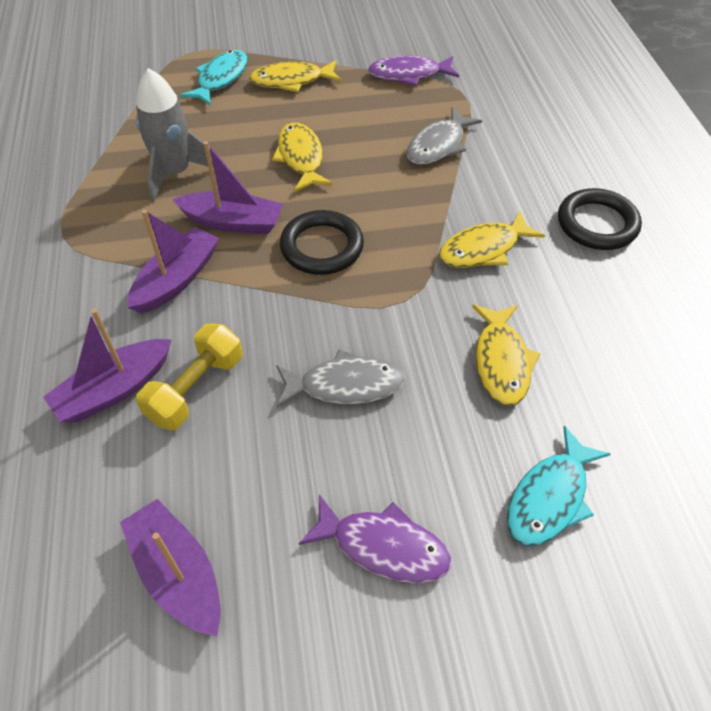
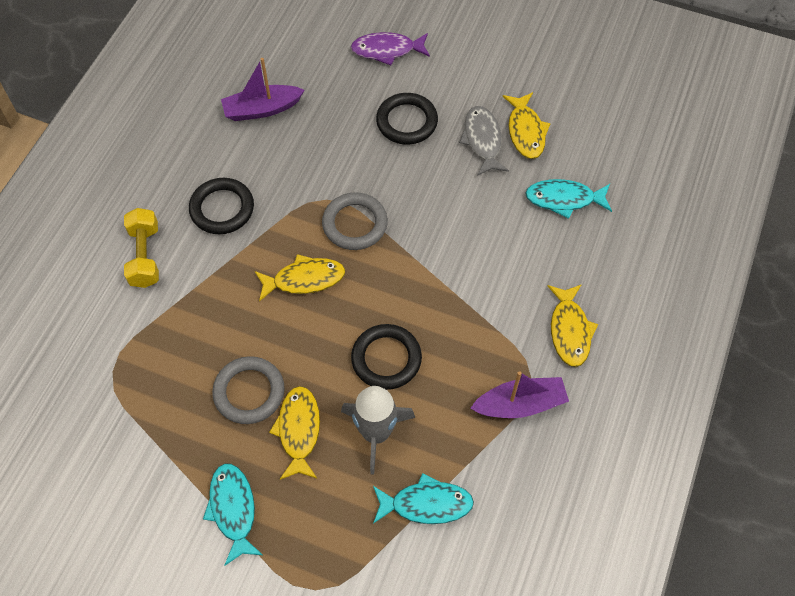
black ring: [280,210,364,275] [558,188,642,250] = 2 -> [189,178,254,234] [351,324,422,390] [376,93,438,145] = 3
grey fish: [276,349,405,407] [406,107,482,165] = 2 -> [459,106,509,176] = 1
grey ring: none = 0 -> [212,356,285,424] [322,192,388,250] = 2
purple boat: [43,309,172,423] [120,499,221,636] [127,210,219,314] [172,141,283,234] = 4 -> [221,58,305,121] [470,371,569,418] = 2
purple fish: [299,494,451,583] [368,56,459,86] = 2 -> [351,32,430,65] = 1
turquoise fish: [180,50,248,106] [507,426,611,546] = 2 -> [203,464,263,566] [373,473,474,524] [525,179,612,219] = 3

